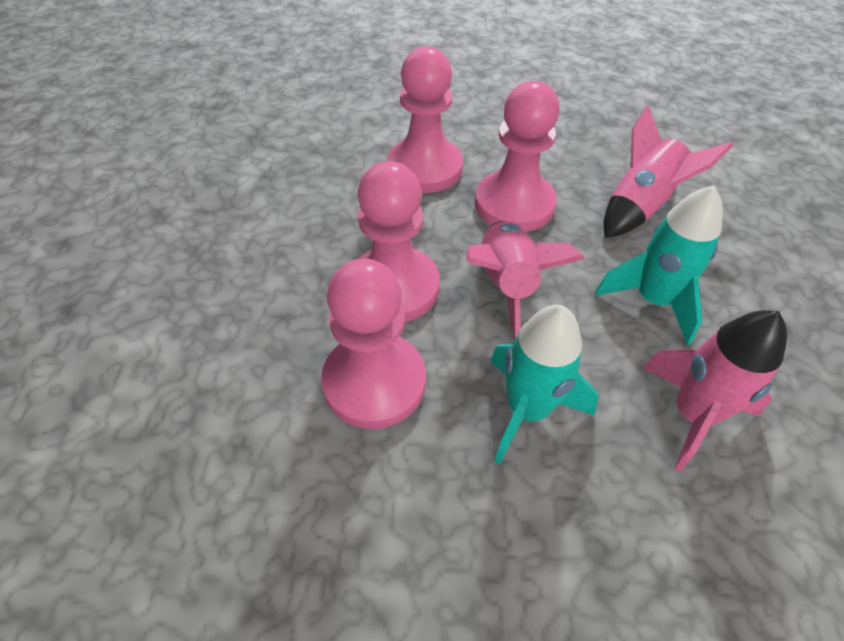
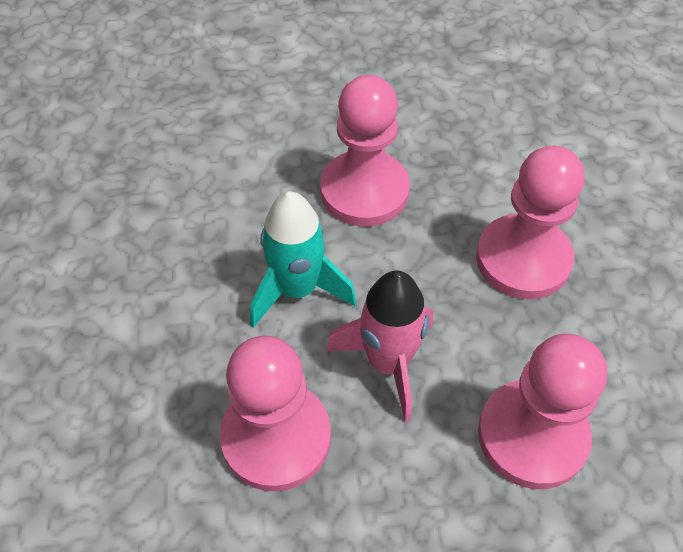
pink rocket: [466,221,585,340] [603,106,733,238] [642,310,787,472] = 3 -> [326,271,433,422] = 1
turquoise rocket: [490,305,599,465] [595,185,723,345] = 2 -> [250,191,356,328] = 1

